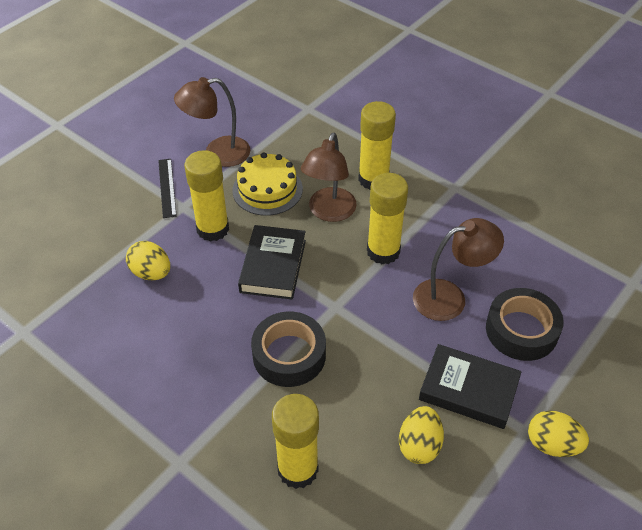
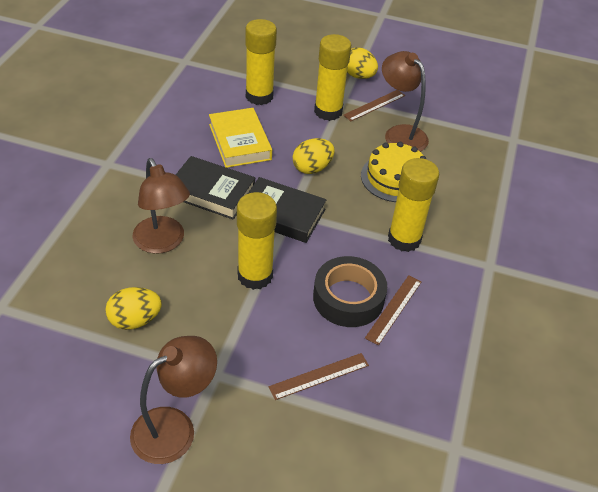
black ruler: [158,159,177,218] = 1 -> none = 0
black tape: [251,311,326,387] [486,288,564,361] = 2 -> [313,256,387,327] = 1
brown ruler: none = 0 -> [269,353,369,400] [343,90,405,121] [365,275,421,346] = 3
yellow book: none = 0 -> [209,108,272,168] = 1

